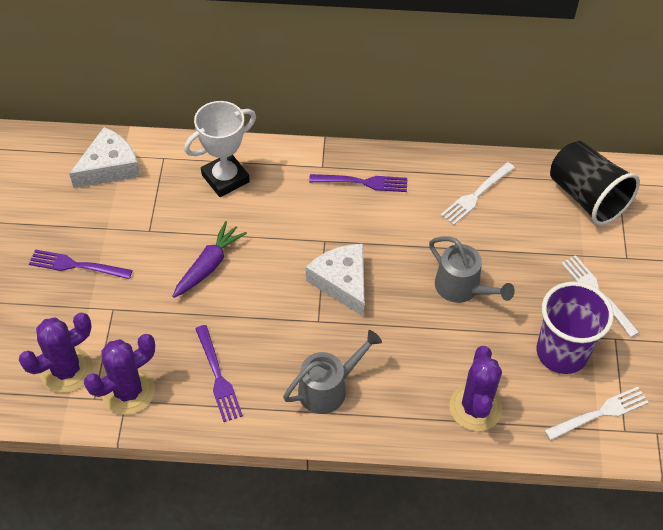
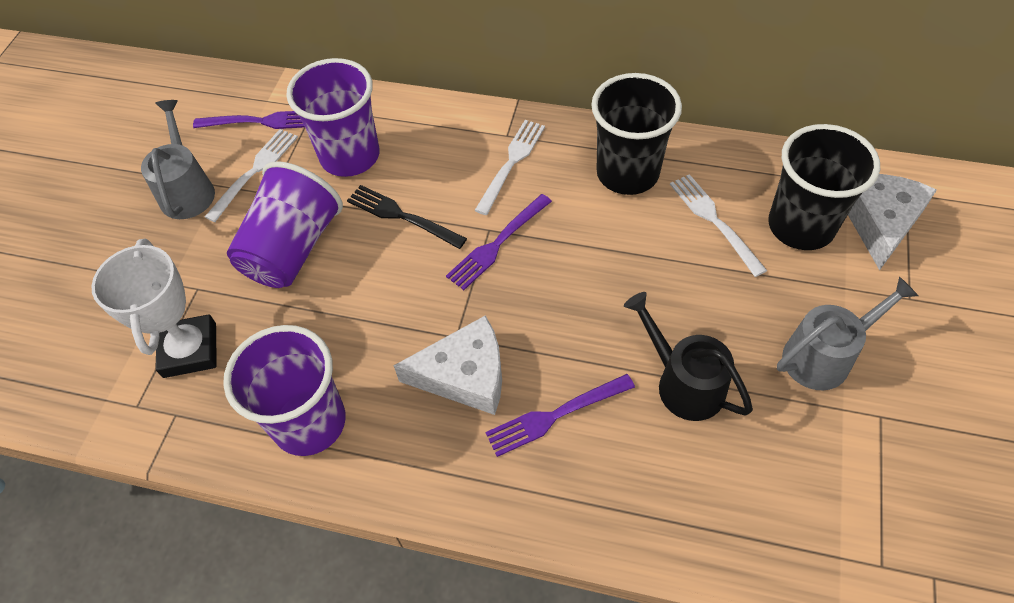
black cup: [550,141,640,225] = 1 -> [591,73,682,195] [768,124,880,250] = 2
black fork: none = 0 -> [347,185,467,249] = 1
black watering can: none = 0 -> [624,292,753,421] = 1
purple cactus: [19,313,93,393] [84,334,155,415] [449,346,503,431] = 3 -> none = 0
purple carrot: [172,221,247,298] = 1 -> none = 0
purple cup: [537,282,614,374] = 1 -> [223,325,346,456] [227,161,343,288] [286,58,379,177] = 3

